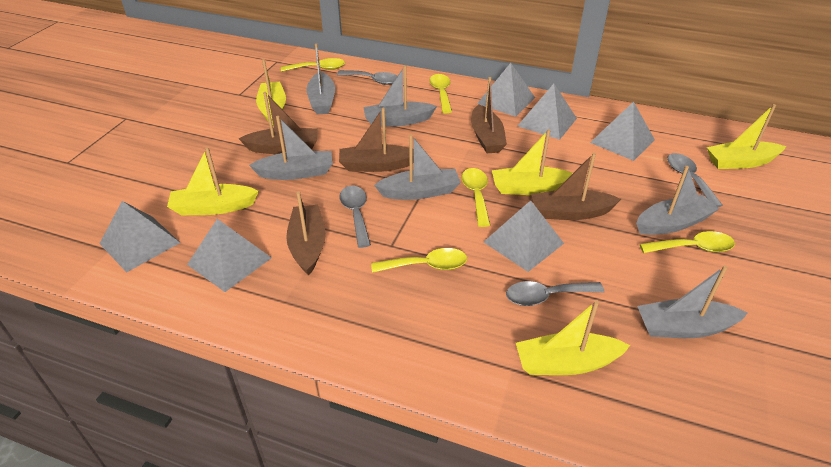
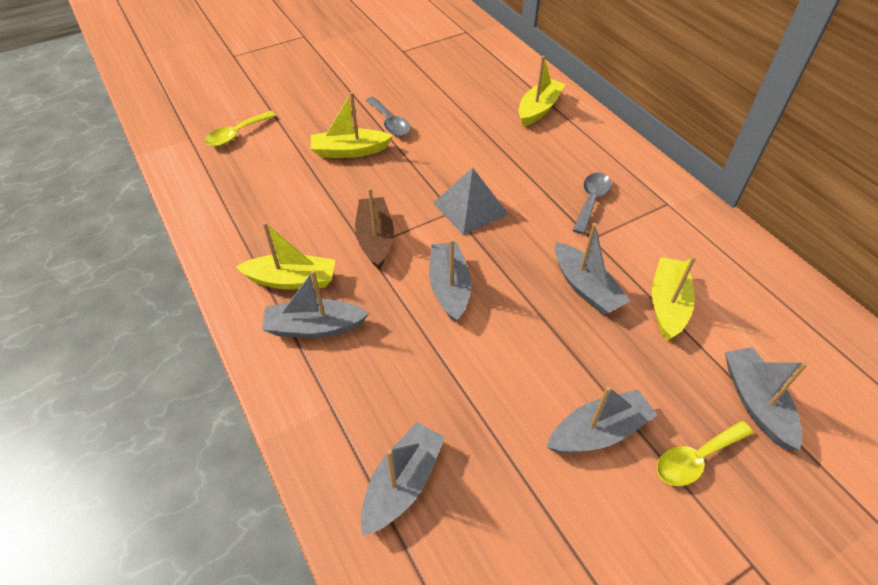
brown boat: [238,92,318,154] [286,191,326,275] [339,108,414,172] [471,77,507,153] [531,153,621,220] = 5 -> [355,188,394,269] = 1
grey pyramid: [99,201,180,272] [187,219,272,292] [477,63,535,117] [484,200,564,272] [518,84,577,140] [590,101,655,161] = 6 -> [433,168,508,236] = 1
grey spoon: [337,70,397,85] [339,186,371,248] [506,281,604,306] [667,153,723,207] = 4 -> [365,97,411,136] [573,173,611,234] = 2
yellow boat: [167,147,259,215] [256,59,286,127] [492,129,573,195] [516,300,630,375] [707,104,786,169] = 5 -> [236,222,335,289] [311,92,393,158] [519,56,565,127] [652,256,696,340] = 4
yellow spoon: [281,58,345,72] [371,248,467,273] [429,74,452,113] [462,168,490,227] [640,231,735,253] = 5 -> [205,111,276,146] [657,421,753,486] = 2

